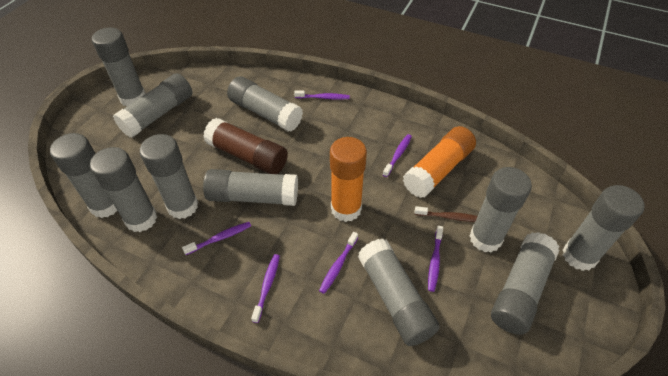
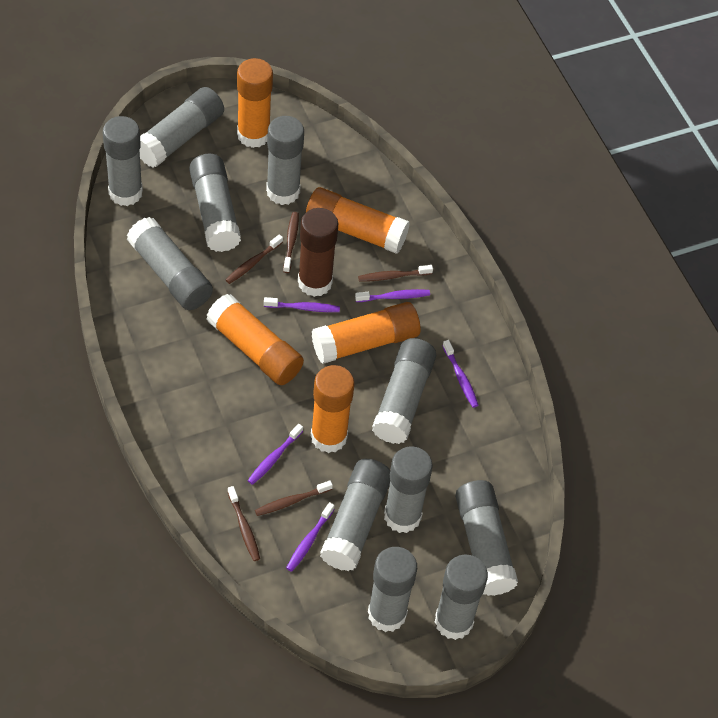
brown toothbrush: [415,206,478,222] = 1 -> [226,234,283,284] [228,486,260,561] [255,480,333,516] [283,212,299,273] [358,265,433,282] = 5
orange glue stick: [330,137,367,222] [403,126,476,198] = 2 -> [206,294,304,385] [237,58,273,148] [306,187,410,254] [311,365,355,453] [312,302,420,364] = 5
purple toothbrush: [182,222,251,255] [251,254,280,323] [294,90,350,100] [319,232,358,294] [383,134,412,177] [428,226,443,292] = 6 -> [248,424,303,485] [264,297,340,312] [286,502,335,572] [355,289,430,302] [443,340,479,408] = 5

